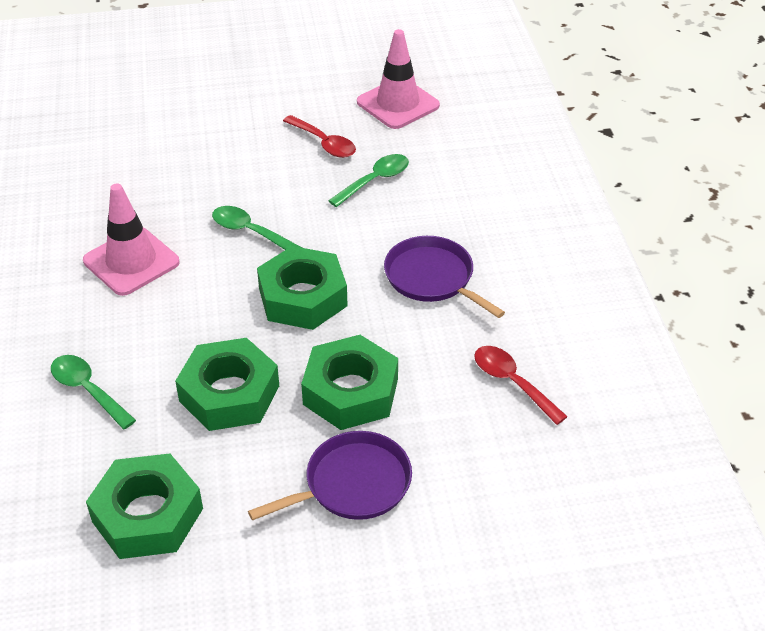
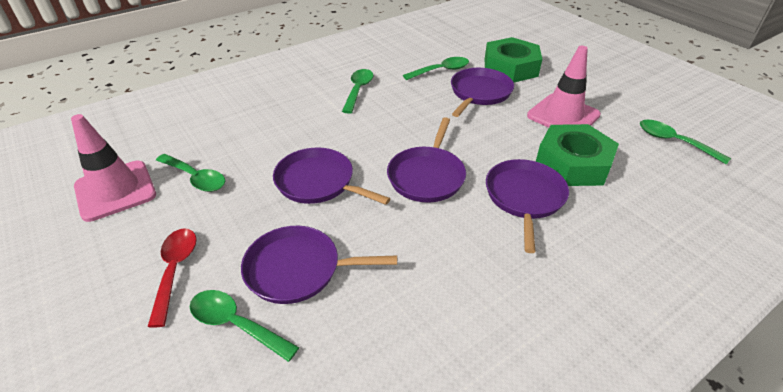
green nut: [86,453,203,559] [175,338,279,431] [257,246,348,330] [301,335,398,430] = 4 -> [484,37,542,83] [536,124,619,186] = 2
green spoon: [51,355,136,429] [212,206,302,250] [328,154,409,207] = 3 -> [156,154,225,192] [190,290,299,362] [342,69,374,114] [403,57,469,80] [640,120,731,164] = 5
purple pan: [248,431,412,520] [384,236,505,318] = 2 -> [241,226,397,304] [273,148,391,205] [387,117,466,202] [451,68,514,117] [486,159,569,253] = 5
red spoon: [283,115,356,158] [474,346,568,425] = 2 -> [148,228,196,328] = 1

